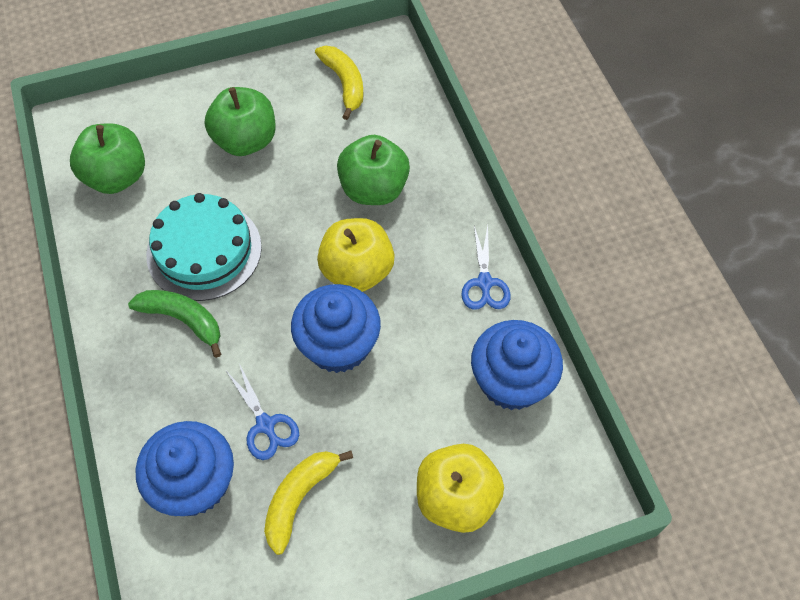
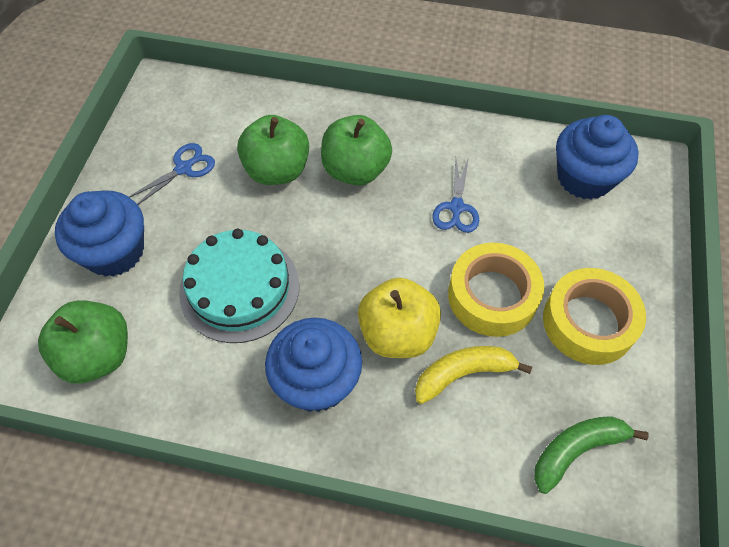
yellow apple: [317,218,395,292] [417,444,504,533] = 2 -> [358,277,441,358] = 1
yellow banana: [264,450,353,555] [315,46,364,120] = 2 -> [415,346,532,404] = 1
yellow tape: none = 0 -> [448,243,544,337] [543,268,646,365] = 2

